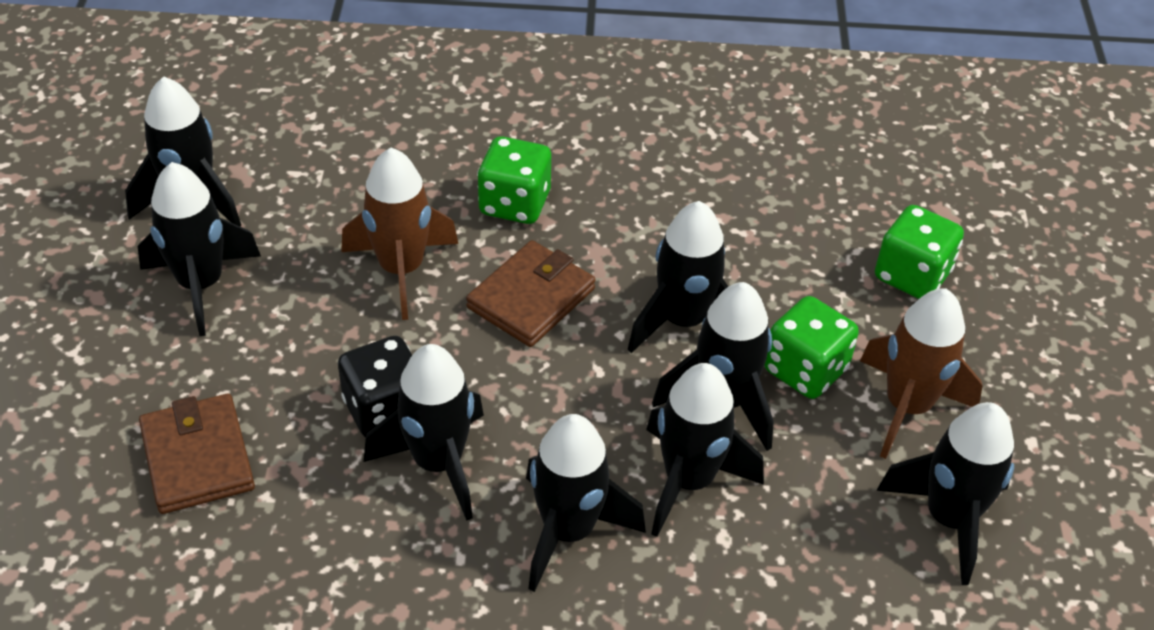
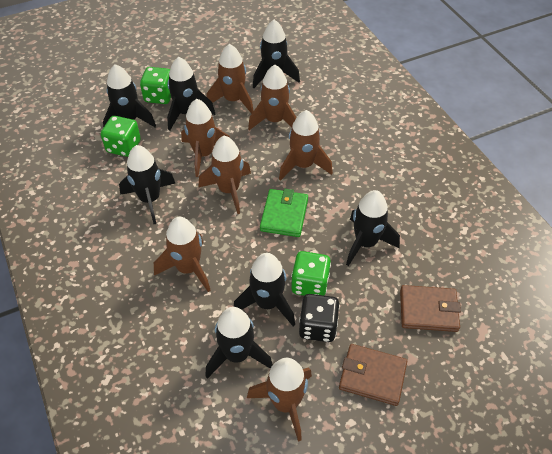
black rocket: [125,76,241,227] [138,162,261,336] [364,344,484,521] [526,414,646,592] [628,201,728,353] [646,363,764,537] [652,282,774,451] [876,402,1014,585] = 8 -> [103,64,156,127] [119,145,176,224] [167,57,215,130] [205,307,273,379] [233,253,295,326] [253,20,300,88] [346,190,400,266] = 7
brown rocket: [341,148,458,320] [860,288,983,459] = 2 -> [154,217,211,292] [181,99,230,177] [198,136,251,214] [206,44,253,114] [247,358,312,442] [248,65,297,130] [279,110,333,181] = 7
green wallet: none = 0 -> [260,189,308,237] = 1

